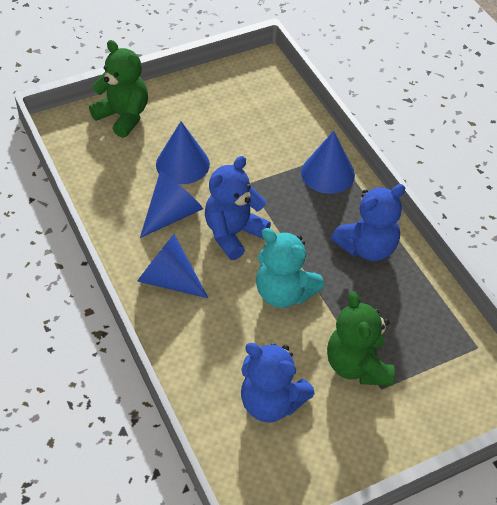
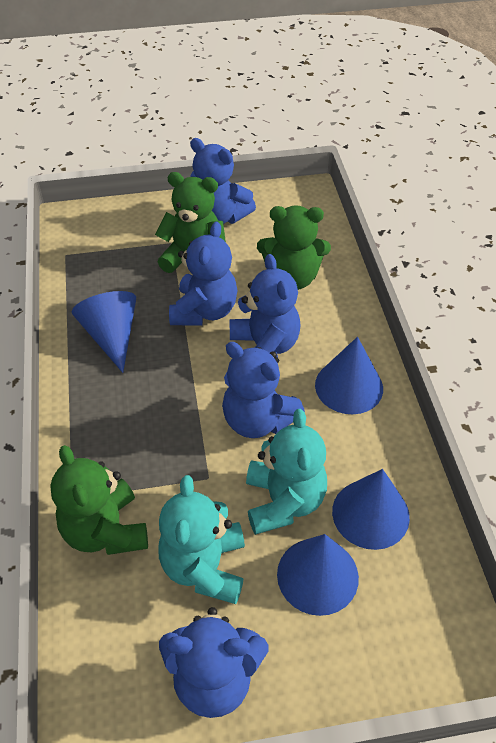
blue teddy bear: [205,156,271,260] [241,343,315,423] [331,184,405,261] = 3 -> [159,607,268,718] [169,222,237,326] [190,138,256,224] [222,342,305,438] [230,254,301,357] = 5
green teddy bear: [89,40,148,138] [327,291,395,386] = 2 -> [50,445,148,555] [155,172,226,273] [257,205,331,290] = 3
turquoise teddy bear: [256,228,324,308] = 1 -> [158,475,245,604] [246,409,327,535] = 2

